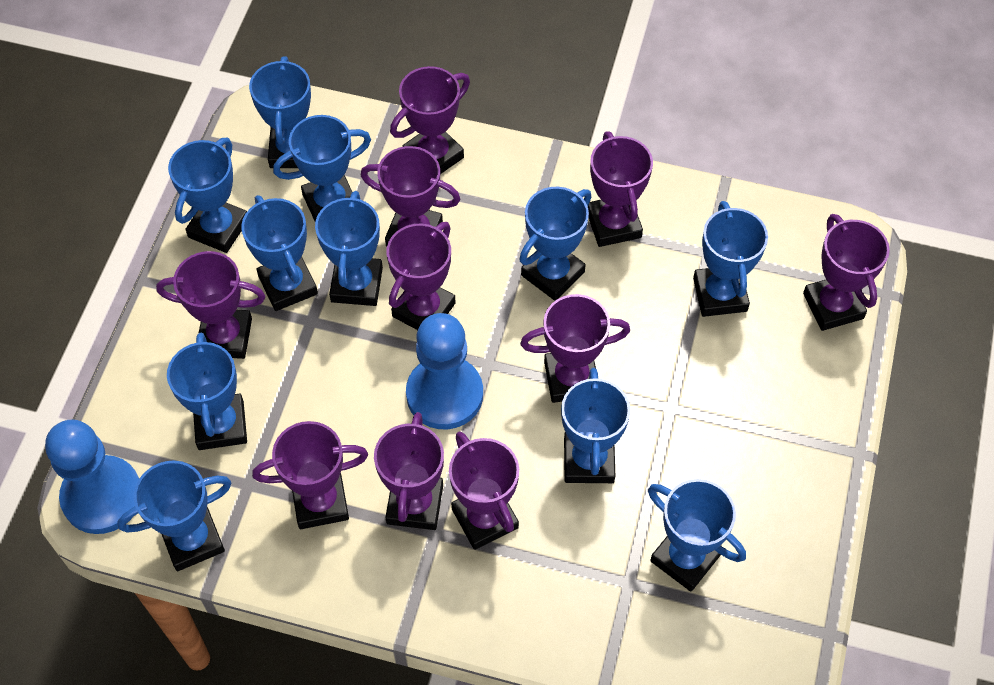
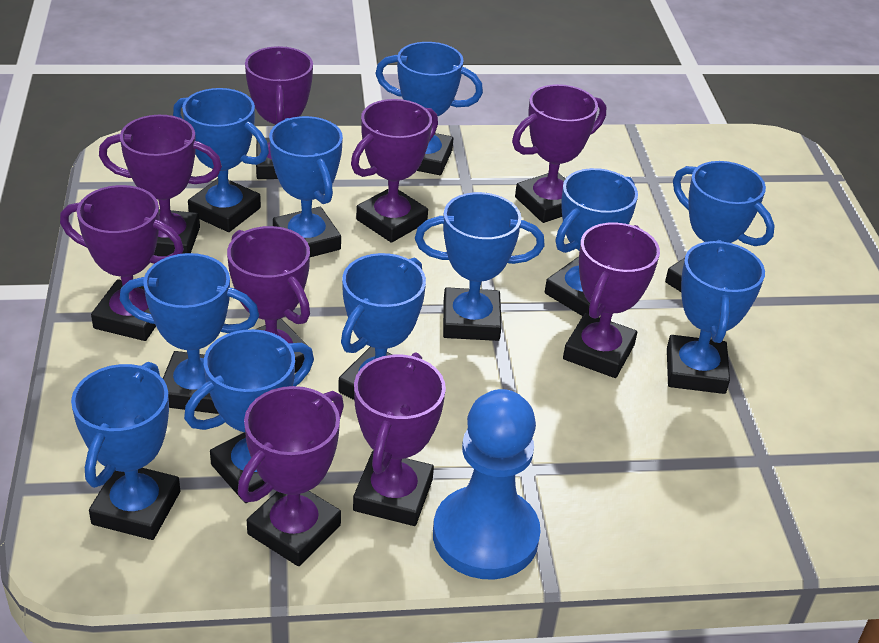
blue pawn: [45,420,139,534] [406,313,483,429] = 2 -> [433,389,541,580] = 1
purple trophy: [156,251,265,359] [252,421,368,529] [361,146,460,247] [374,412,444,530] [386,222,456,330] [390,66,470,174] [449,431,519,550] [520,294,630,403] [588,131,653,247] [803,214,890,331] = 10 -> [60,185,184,341] [99,115,222,256] [227,226,313,373] [238,386,344,566] [245,46,313,179] [351,99,438,243] [353,352,446,526] [512,84,606,223] [563,222,660,378] = 9

